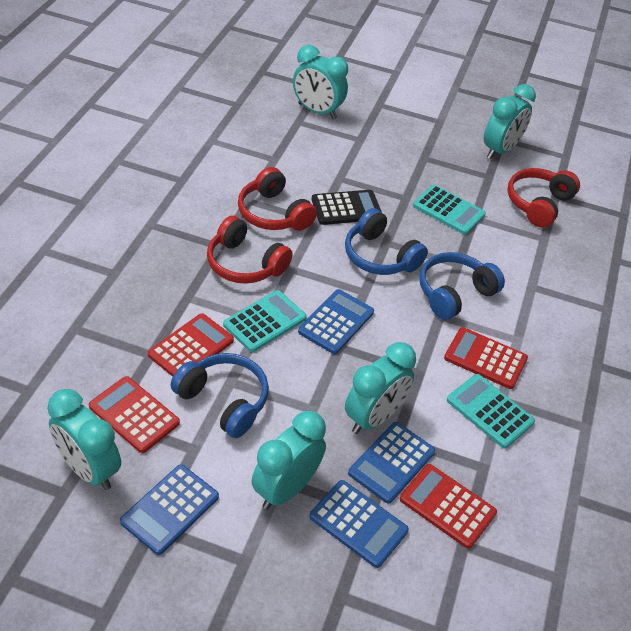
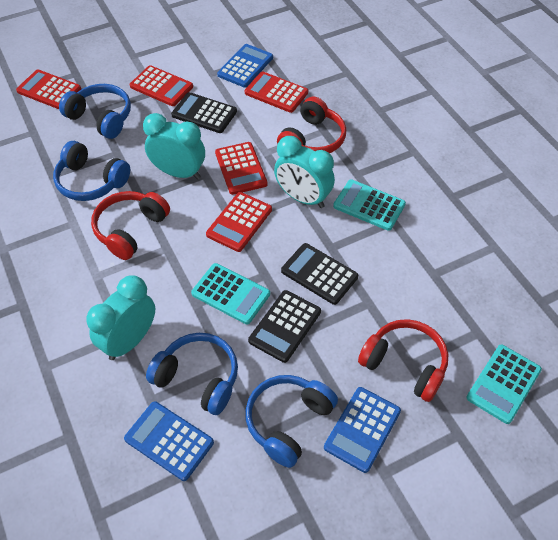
black calculator: [312,190,382,225] = 1 -> [171,92,237,133] [248,290,321,363] [281,243,358,305] = 3
blue calculator: [120,464,219,555] [298,289,374,354] [309,480,409,568] [348,422,435,504] = 4 -> [124,401,214,481] [217,44,273,88] [324,387,401,473] = 3
blue headphones: [171,353,269,438] [345,208,428,275] [419,252,505,320] = 3 -> [53,141,130,201] [59,84,131,139] [146,333,238,415] [245,375,338,468] = 4
red calculator: [89,376,180,453] [148,313,234,377] [400,464,497,549] [444,327,528,389] = 4 -> [16,69,81,109] [130,65,193,106] [206,192,272,252] [215,142,268,195] [245,71,308,113] = 5
turquoise clock: [47,389,121,490] [252,411,326,510] [293,45,348,119] [345,342,416,434] [484,84,536,159] = 5 -> [86,275,155,360] [143,113,205,179] [274,136,335,208] = 3

